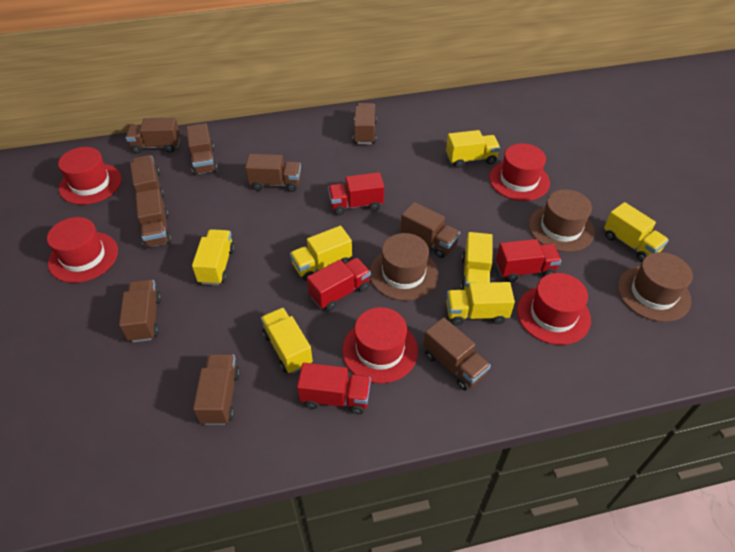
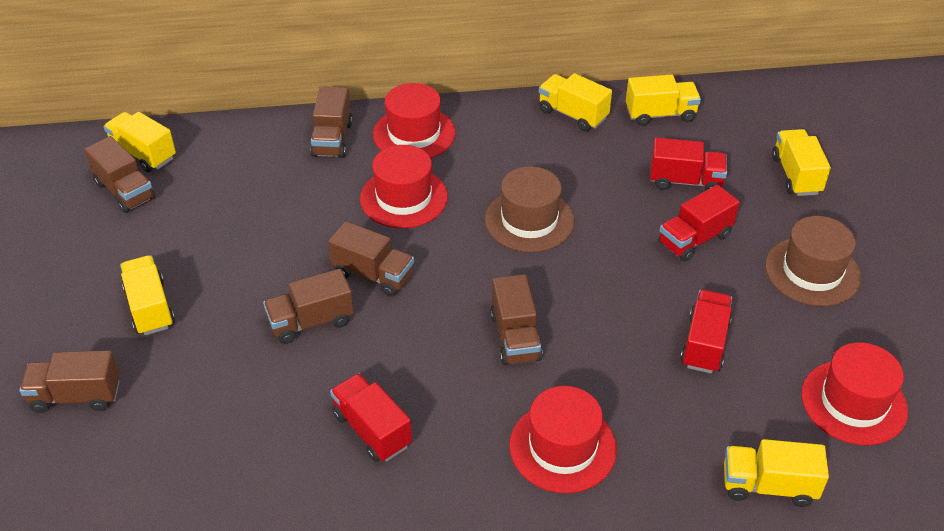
brown hat: [370,233,438,301] [529,189,594,252] [618,252,693,322] = 3 -> [485,166,574,252] [765,216,861,306] = 2
brown truck: [119,280,162,342] [126,117,180,154] [130,155,164,198] [136,189,172,249] [186,123,218,175] [193,354,240,425] [245,154,301,192] [353,103,377,145] [401,202,460,258] [423,317,491,391] = 10 -> [19,350,120,413] [84,136,156,213] [263,269,354,344] [310,86,353,158] [328,221,414,297] [490,274,543,365] = 6
red hat: [47,217,118,283] [58,147,122,205] [342,307,418,383] [489,143,550,201] [517,273,591,345] = 5 -> [360,145,448,228] [373,83,456,158] [509,386,617,493] [801,342,908,445] = 4
yellow truck: [192,229,235,285] [261,308,313,374] [290,226,352,281] [446,130,500,168] [446,282,515,326] [461,232,493,292] [604,202,669,262] = 7 -> [104,112,176,172] [120,255,175,335] [539,73,612,132] [626,74,701,126] [724,439,829,507] [772,129,831,196] = 6

